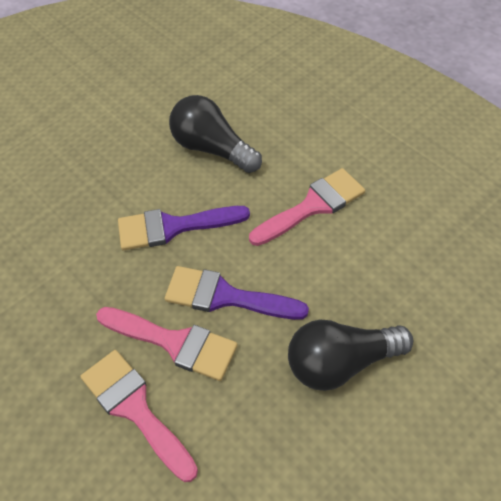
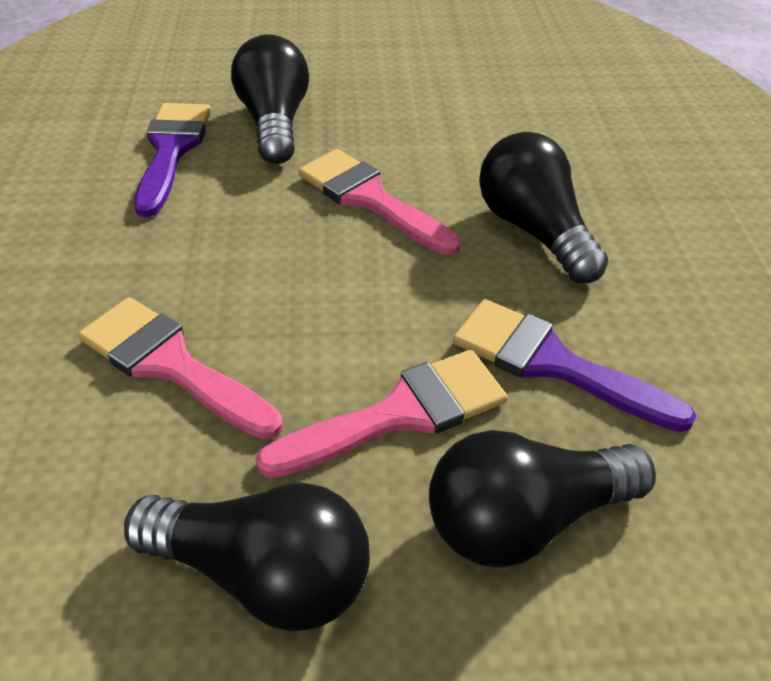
black light bulb: [169,95,262,173] [288,320,413,391] = 2 -> [124,483,370,632] [231,34,309,164] [429,430,656,568] [479,132,608,283] = 4

